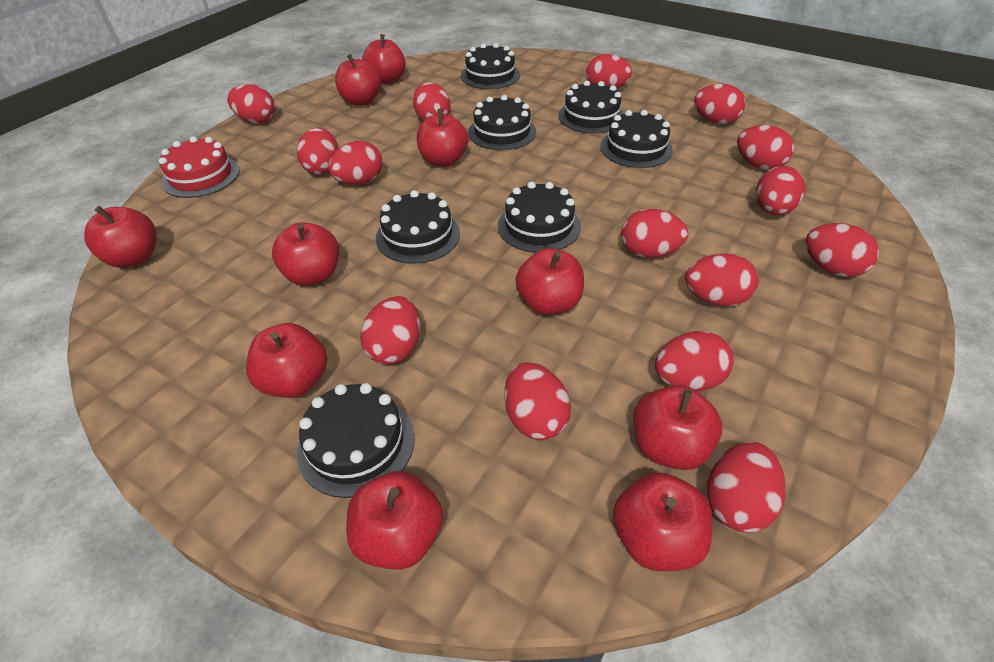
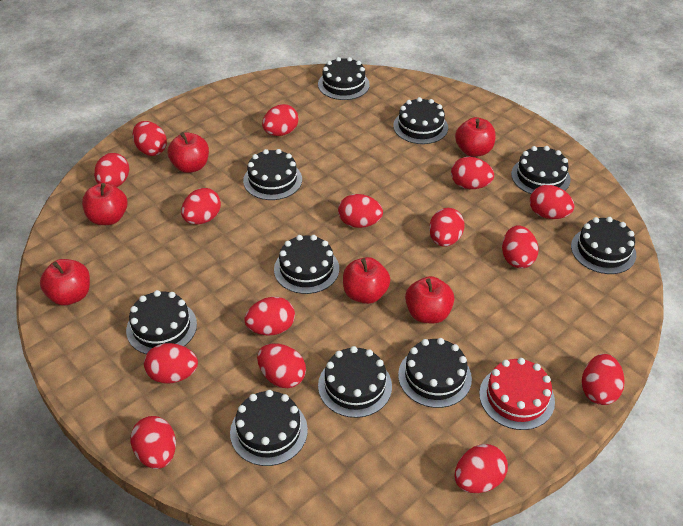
black cake: [297,383,415,498] [376,190,460,264] [461,43,520,89] [468,95,536,150] [498,182,581,253] [558,81,624,133] [600,110,673,168] = 7 -> [126,290,197,354] [230,390,308,466] [243,149,302,200] [274,235,339,294] [318,57,370,100] [318,346,392,418] [393,97,448,144] [398,338,472,408] [511,146,571,194] [571,217,636,274] = 10
red apple: [84,206,156,268] [246,323,327,398] [272,222,339,286] [335,54,381,106] [346,471,443,570] [362,34,406,84] [417,109,468,166] [516,248,584,315] [613,472,713,571] [633,385,722,470] = 10 -> [40,259,90,305] [82,183,127,225] [167,132,209,173] [343,257,390,304] [405,276,454,323] [455,117,496,157] = 6

